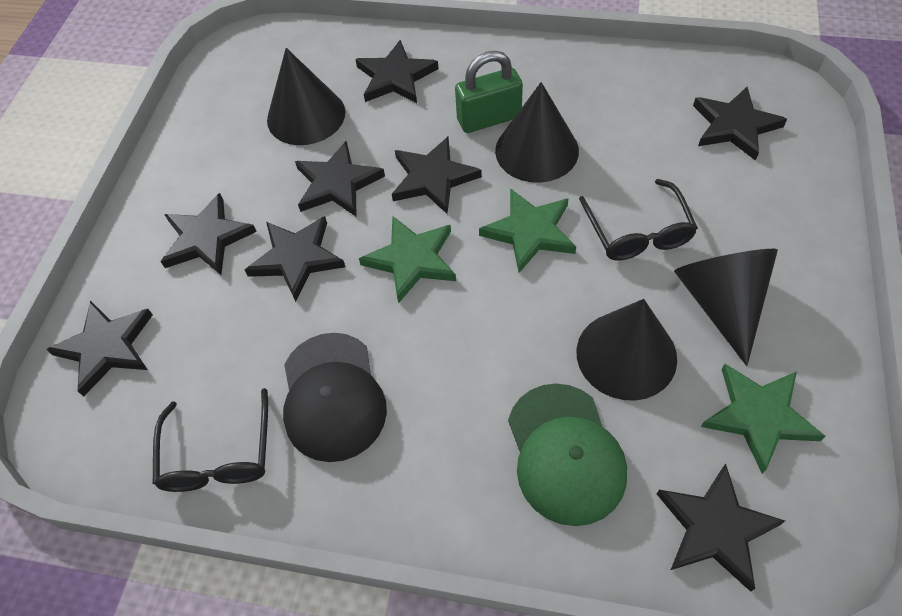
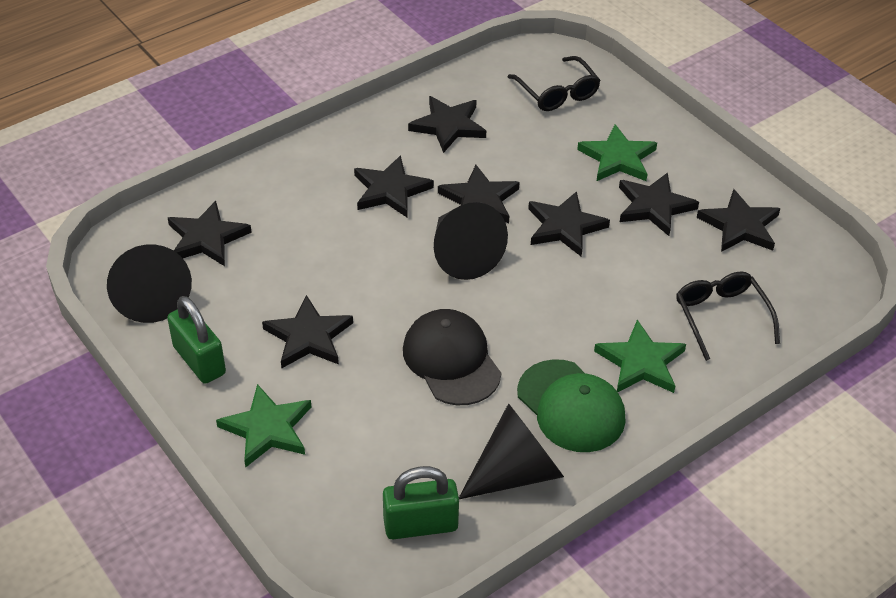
black cone: [267,48,345,145] [495,82,579,183] [577,299,677,401] [674,249,778,366] = 4 -> [107,244,192,323] [434,202,508,280] [459,403,564,499] = 3
green padlock: [455,51,523,133] = 1 -> [167,296,226,384] [383,466,459,539] = 2

